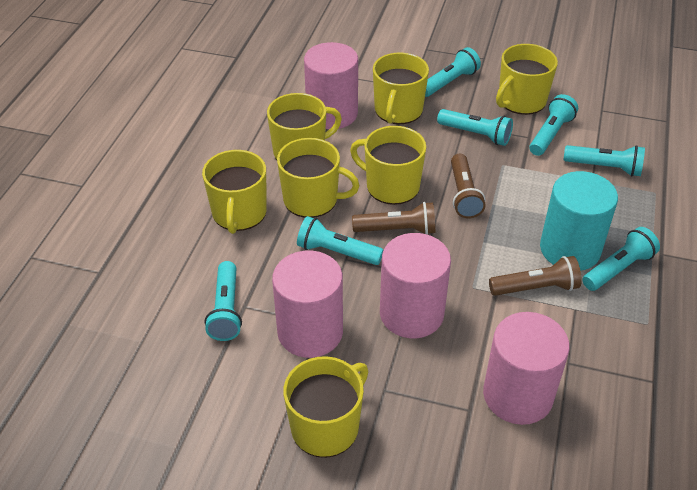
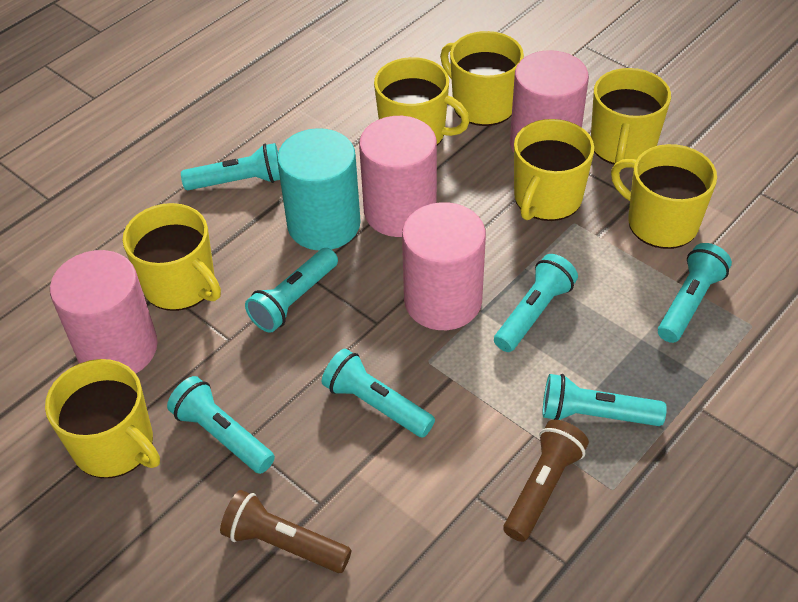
brown flashlight: [352,202,435,235] [451,154,486,218] [489,256,582,296] = 3 -> [220,490,351,573] [504,420,589,542] = 2

